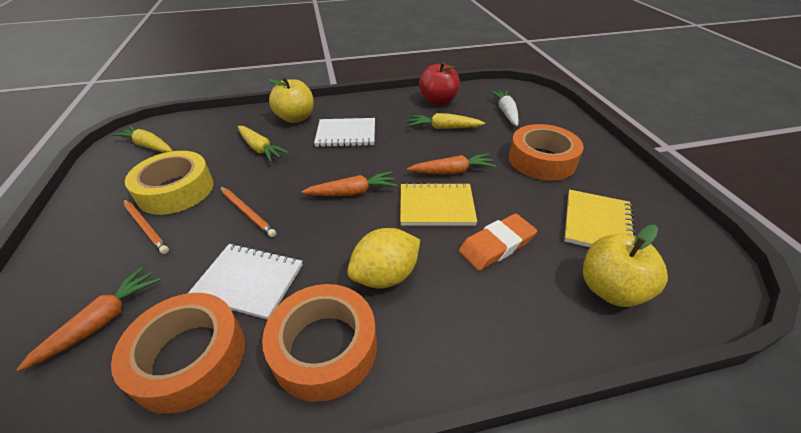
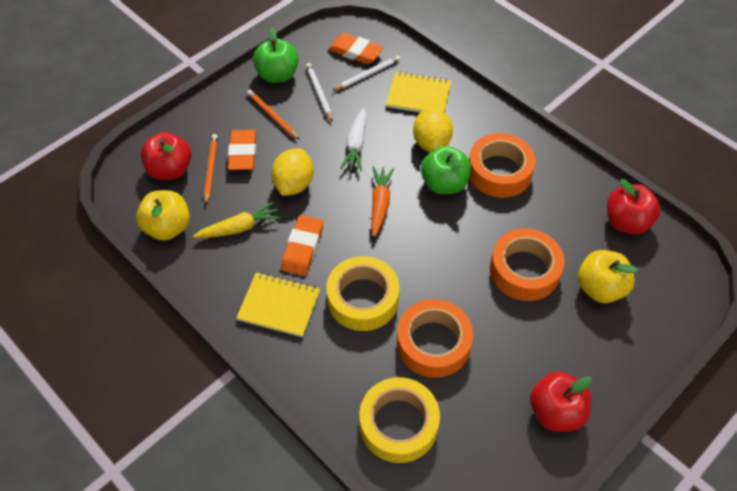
green apple: none = 0 -> [253,28,299,83] [421,146,471,194] = 2
orange carrot: [16,267,160,372] [301,171,397,196] [407,153,496,174] = 3 -> [371,167,394,237] = 1
orange eraser: [459,214,537,271] = 1 -> [228,130,256,170] [281,215,323,276] [328,33,383,64] = 3
red apple: [419,62,460,105] = 1 -> [141,132,192,180] [530,372,592,432] [607,179,661,234] = 3
white notebook: [187,244,303,320] [314,118,375,147] = 2 -> none = 0
white pencil: none = 0 -> [306,63,332,121] [332,55,401,91] = 2
yellow carrot: [112,126,172,153] [238,126,289,162] [409,113,485,129] = 3 -> [193,201,281,238] = 1
yellow lemon: [347,228,420,288] = 1 -> [271,149,313,196] [413,108,453,152] = 2
yellow tape: [125,151,213,215] = 1 -> [326,256,400,331] [359,377,440,463] = 2

